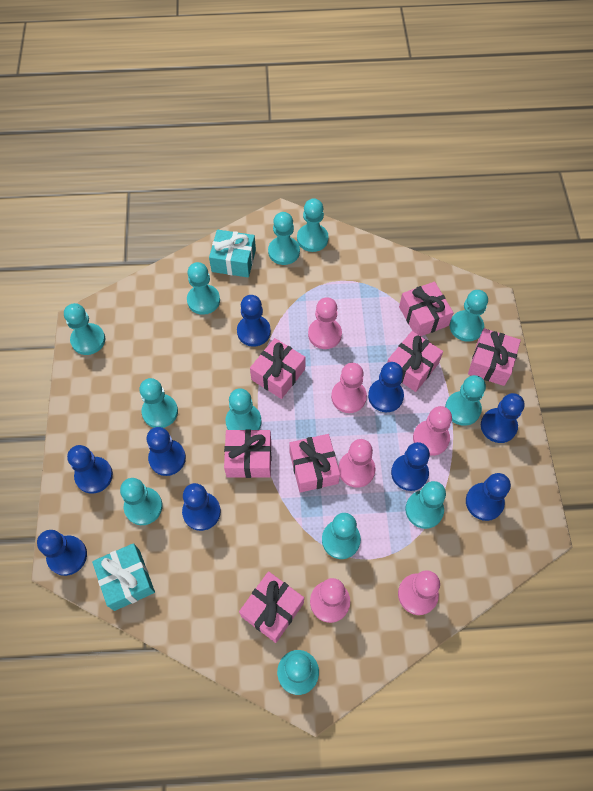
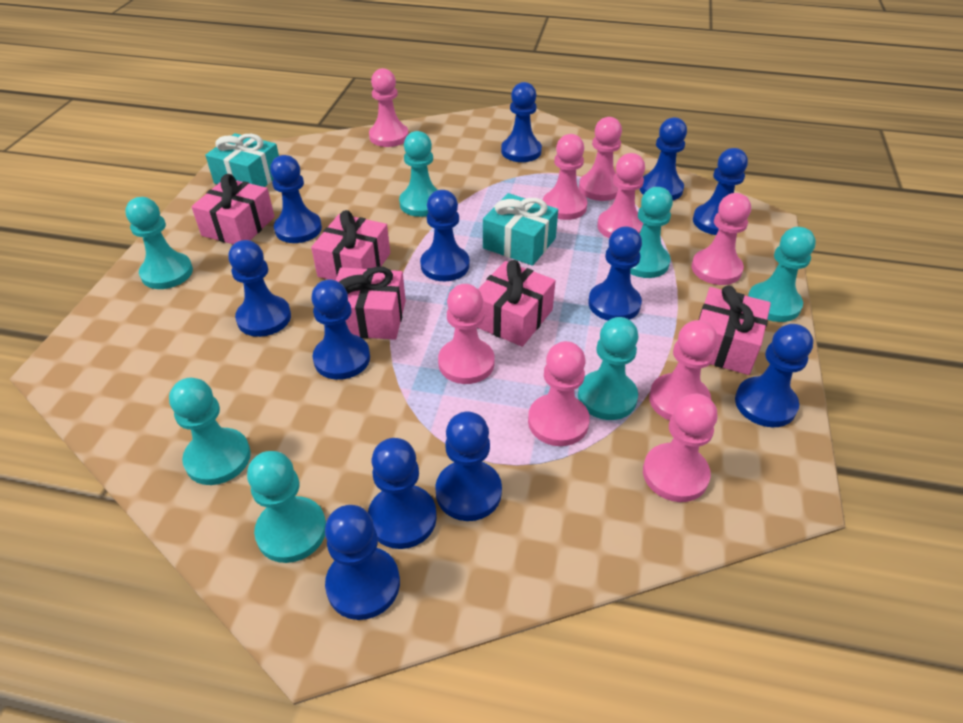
blue pawn: [37,530,87,576] [67,445,113,494] [146,427,186,476] [182,483,221,531] [237,295,271,347] [368,362,404,412] [391,442,430,491] [466,473,511,521] [481,393,525,443] = 9 -> [228,240,291,337] [270,155,322,243] [311,280,370,380] [325,505,400,620] [368,438,437,549] [420,190,470,281] [435,411,502,521] [501,82,542,162] [588,227,642,320] [640,117,687,200] [693,148,748,235] [735,324,813,427] = 12
pink gift: [224,429,271,478] [239,571,304,643] [250,338,306,399] [289,434,340,493] [387,331,443,392] [399,282,454,336] [468,328,521,386] = 7 -> [191,174,275,244] [311,210,390,280] [335,267,406,340] [477,260,555,347] [699,286,771,375] = 5
pink pawn: [308,297,342,349] [310,578,350,623] [331,363,367,413] [338,439,376,488] [398,570,440,615] [413,406,452,456] = 6 -> [369,68,409,147] [438,284,495,384] [528,341,590,446] [543,134,587,220] [579,117,622,201] [597,153,645,238] [643,394,718,502] [649,320,718,421] [692,193,751,285] = 9
turquoise pawn: [64,303,105,355] [120,478,163,525] [139,378,178,428] [187,262,220,315] [225,388,262,430] [268,212,300,265] [277,650,319,695] [297,198,328,252] [322,513,361,559] [405,481,446,529] [445,375,486,426] [450,290,488,342] = 12 -> [125,197,193,289] [169,378,251,485] [247,451,326,563] [399,131,438,217] [578,317,638,420] [630,187,673,278] [748,227,816,322] = 7

